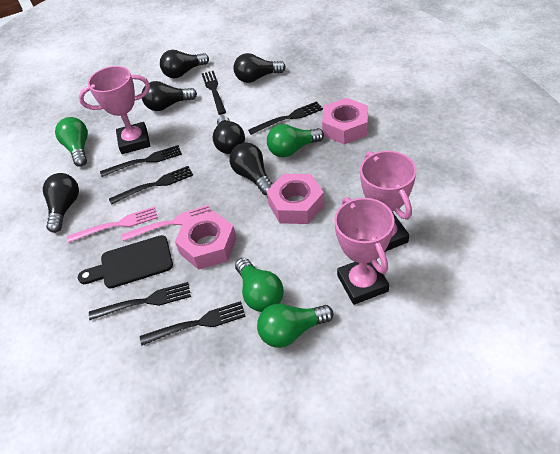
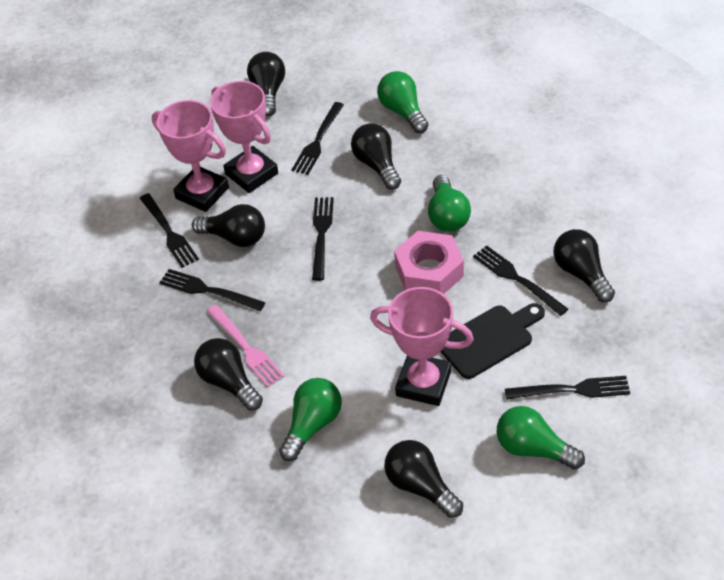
pink fork: [67,206,158,243] [121,205,211,241] = 2 -> [207,305,285,387] = 1
pink nut: [175,211,237,270] [266,174,325,224] [322,98,368,144] = 3 -> [394,231,464,294] = 1

